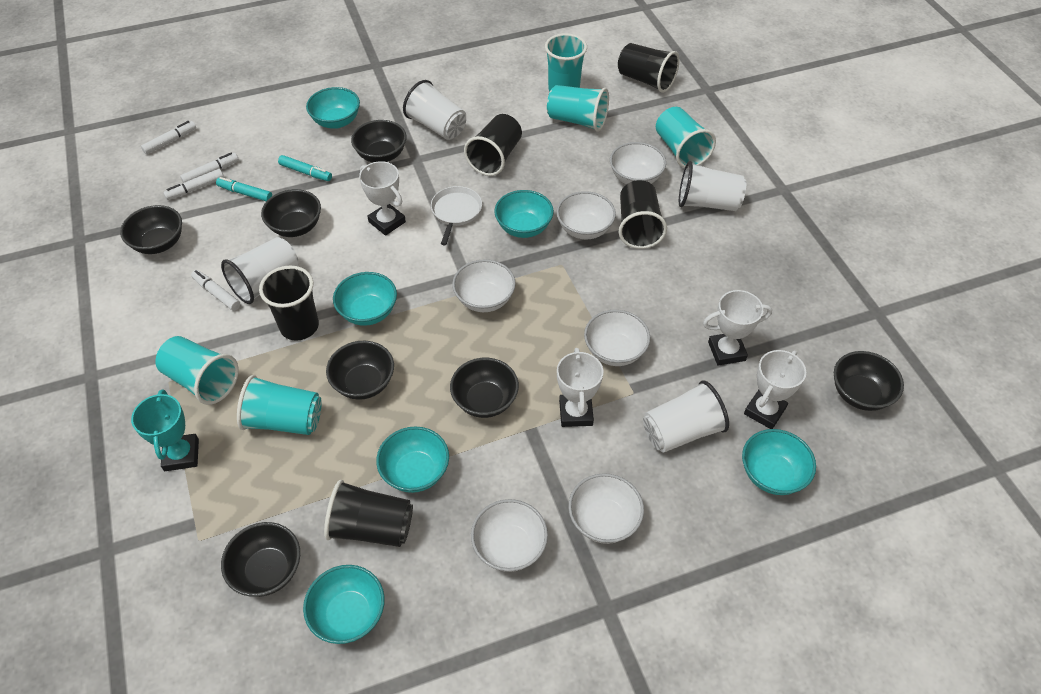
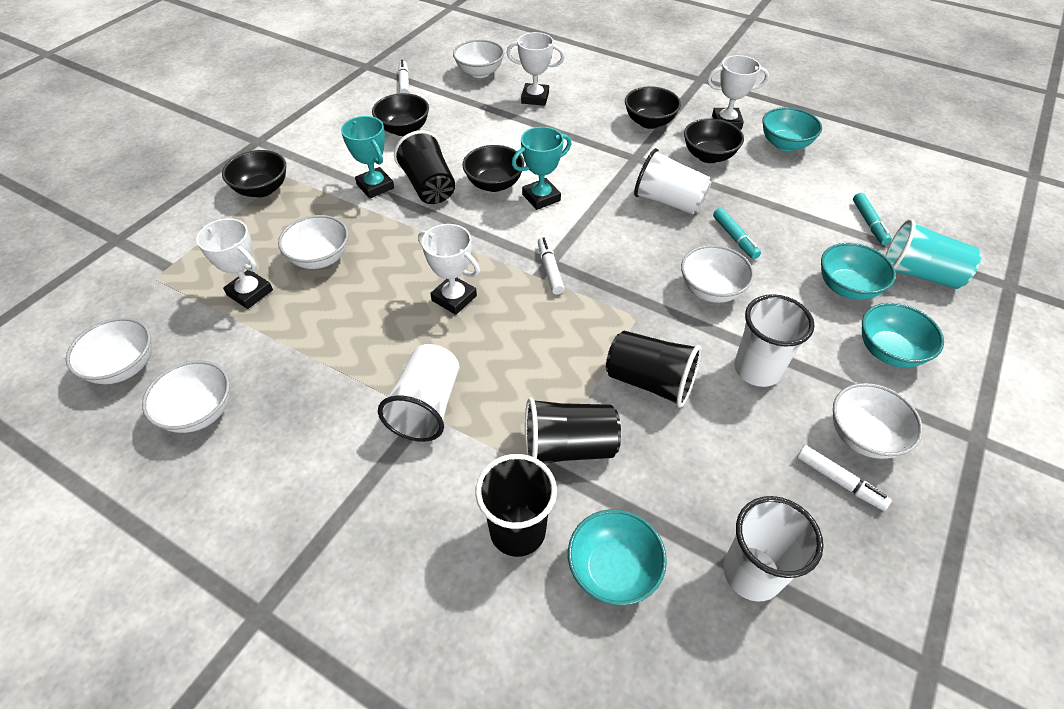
black bowl: [120,205,182,254] [221,522,300,597] [261,189,321,237] [326,341,394,400] [351,120,407,162] [450,358,519,418] [834,351,904,411] = 7 -> [222,150,286,197] [372,93,429,136] [462,145,524,192] [625,86,681,129] [684,118,744,163] = 5
black cup: [259,266,319,341] [324,480,413,547] [464,114,522,176] [618,43,680,93] [619,180,667,249] = 5 -> [394,130,455,204] [475,454,557,557] [525,398,621,464] [606,331,702,408] = 4
turquoise bowl: [303,565,385,644] [306,87,360,129] [333,272,397,326] [376,426,449,493] [494,190,554,238] [742,429,816,495] = 6 -> [568,509,667,606] [762,107,822,151] [821,243,896,300] [862,303,944,368] = 4
turquoise cup: [155,336,239,405] [237,375,322,435] [545,33,587,92] [547,85,609,132] [656,107,716,168] = 5 -> [885,219,981,289] = 1
turquoise trophy: [131,389,199,471] = 1 -> [341,116,394,199] [512,127,571,210] = 2
white marker: [141,121,196,154] [163,169,224,200] [180,153,239,183] [191,270,240,311] = 4 -> [398,60,409,94] [538,237,565,295] [797,445,892,511] = 3
white pan: [431,186,482,246] = 1 -> none = 0

